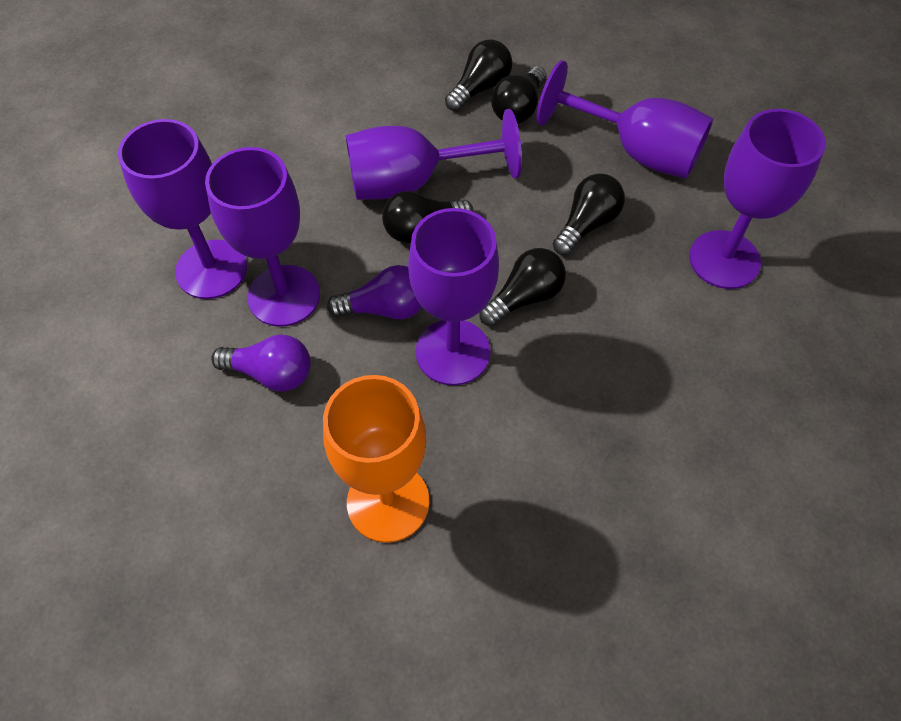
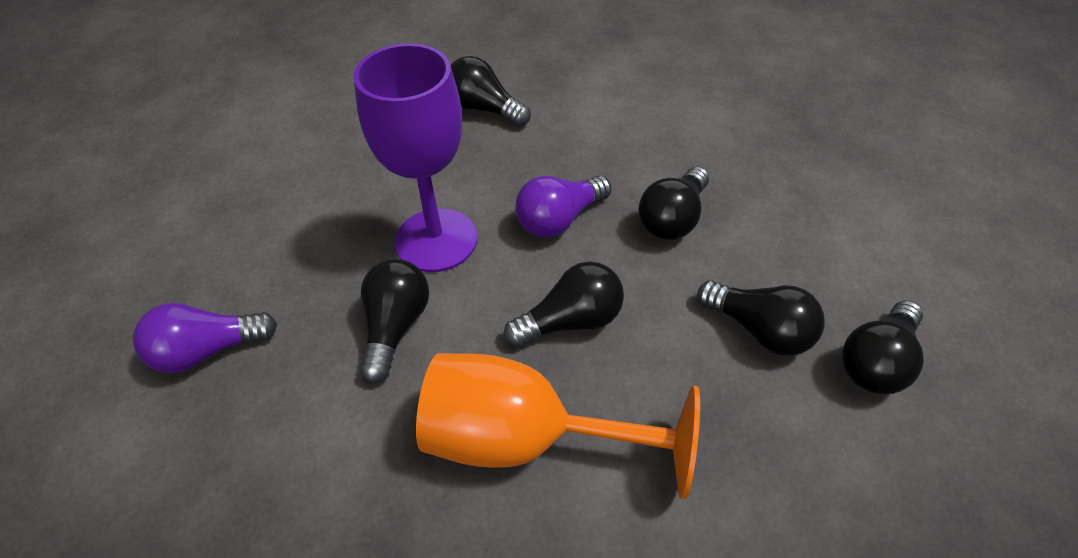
black light bulb: [382,191,473,243] [445,39,512,111] [479,248,566,326] [491,66,546,124] [553,173,625,255] = 5 -> [360,259,429,383] [451,56,531,127] [504,261,624,347] [639,166,709,240] [697,280,825,356] [842,300,924,394] = 6
purple goblet: [118,119,247,299] [205,147,320,327] [346,109,522,200] [408,208,499,386] [536,60,713,179] [689,109,826,289] = 6 -> [354,43,477,272] = 1

